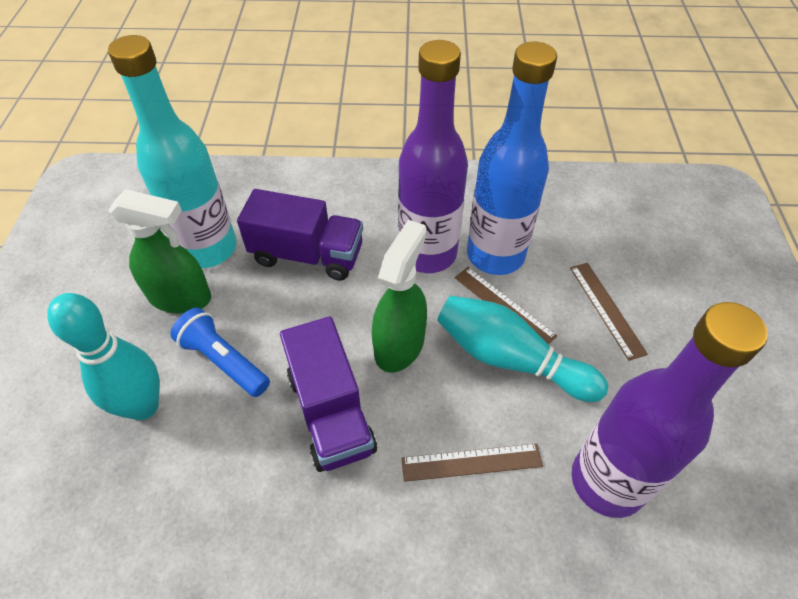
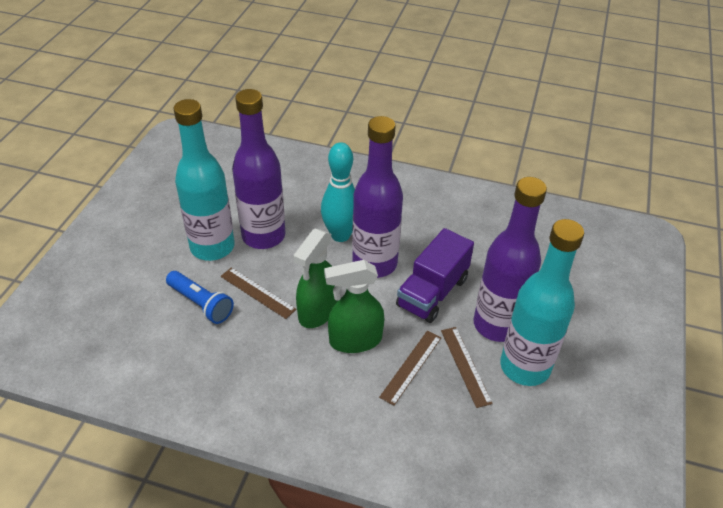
blue bottle: [467,41,557,275] = 1 -> none = 0
purple bottle: [398,40,468,273] [571,302,768,518] = 2 -> [232,89,285,249] [352,116,403,278] [474,177,547,342] = 3
purple truck: [237,189,363,281] [280,317,377,472] = 2 -> [396,228,474,323] = 1
turquoise bottle: [108,35,237,268] = 1 -> [174,99,235,261] [500,219,584,386] = 2
turquoise bowling pin: [47,293,160,420] [437,296,608,402] = 2 -> [321,142,355,242] = 1

